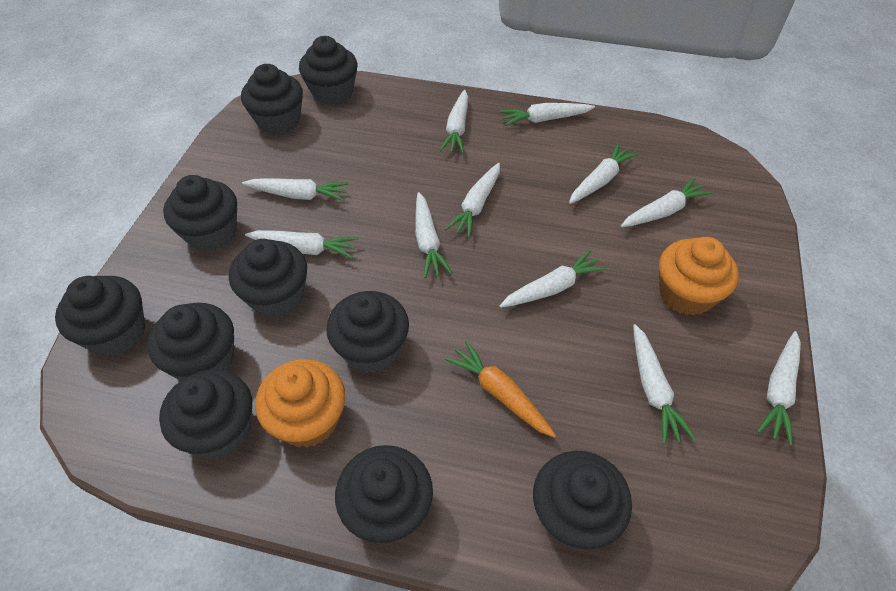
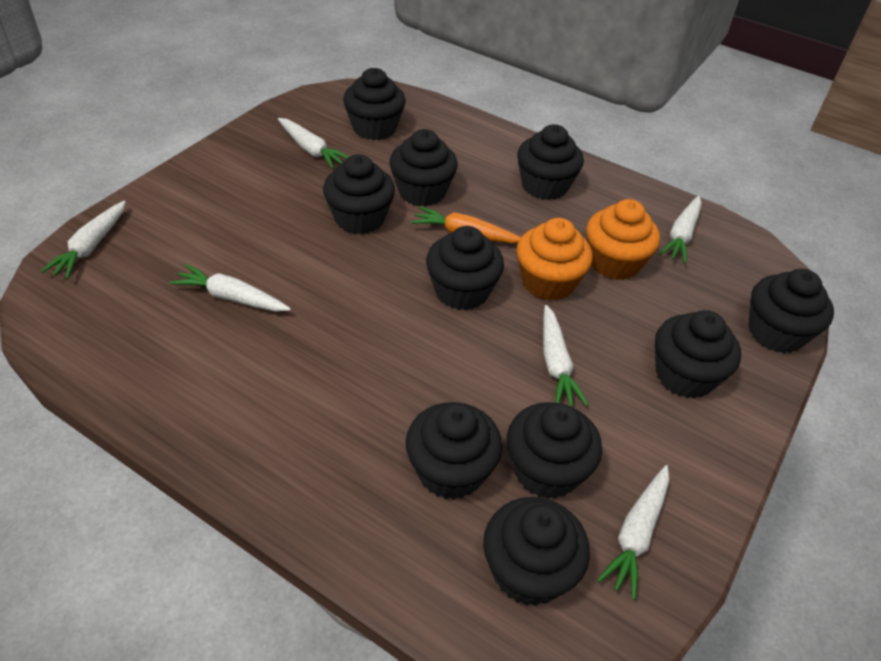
white carrot: [242,178,349,201] [245,230,359,259] [415,192,452,278] [440,90,468,153] [445,163,500,238] [499,250,607,308] [500,103,595,126] [569,143,639,204] [621,178,713,227] [633,324,696,445] [757,331,801,446] = 11 -> [41,200,126,279] [169,264,291,312] [278,118,349,169] [543,305,588,407] [597,465,669,600] [659,196,702,264] = 6

